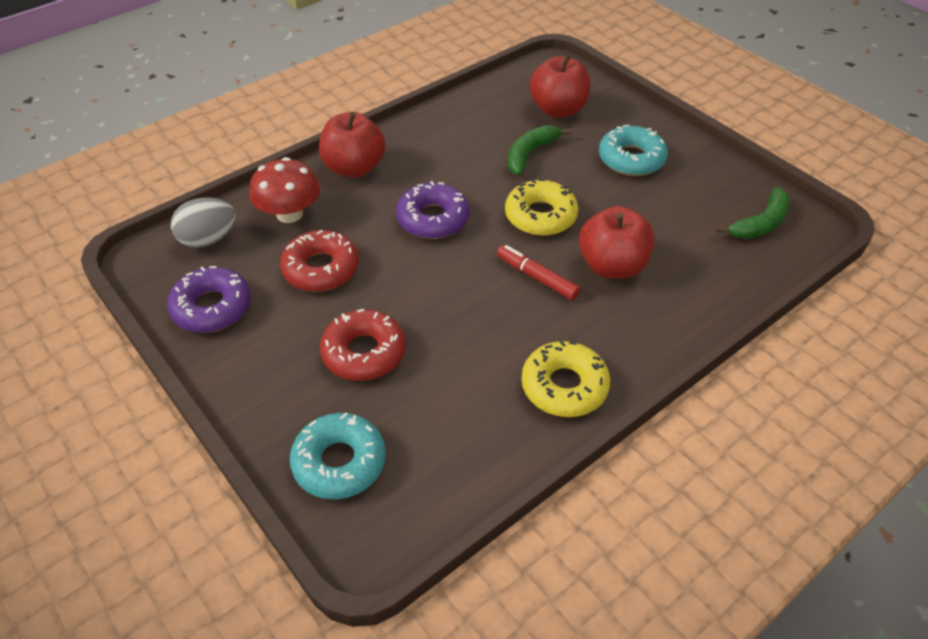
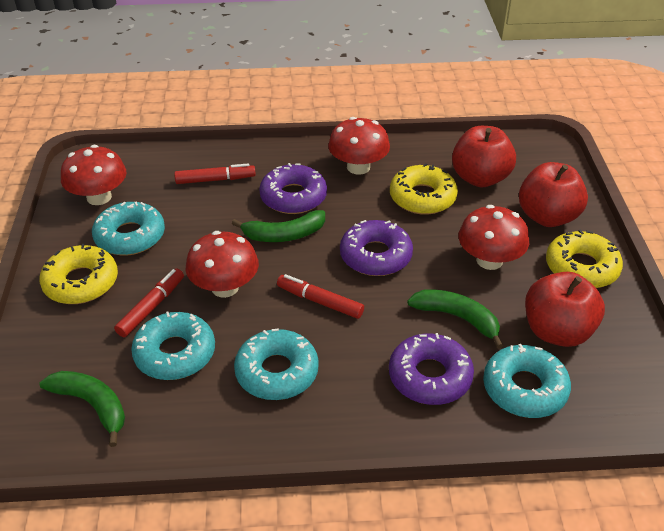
green banana: [508,125,572,175] [716,187,790,239] = 2 -> [40,371,125,447] [232,210,325,242] [407,289,503,349] = 3
grey egg: [171,198,236,248] = 1 -> none = 0
purple donut: [167,266,251,333] [396,181,470,239] = 2 -> [259,163,327,214] [340,220,413,276] [389,333,474,405] = 3
red donut: [280,230,359,292] [320,309,406,381] = 2 -> none = 0
red marker: [497,245,580,300] = 1 -> [114,269,184,337] [174,163,256,184] [277,274,364,319] = 3
red mushroom: [249,157,320,223] = 1 -> [61,145,126,205] [186,231,259,298] [328,117,390,175] [458,205,529,270] = 4
turquoise donut: [290,413,386,500] [599,125,668,176] = 2 -> [92,201,165,255] [131,312,215,380] [234,328,319,400] [483,344,571,418] = 4
yellow donut: [505,179,579,236] [522,340,610,417] = 2 -> [40,244,118,304] [390,163,458,215] [546,230,623,288] = 3

